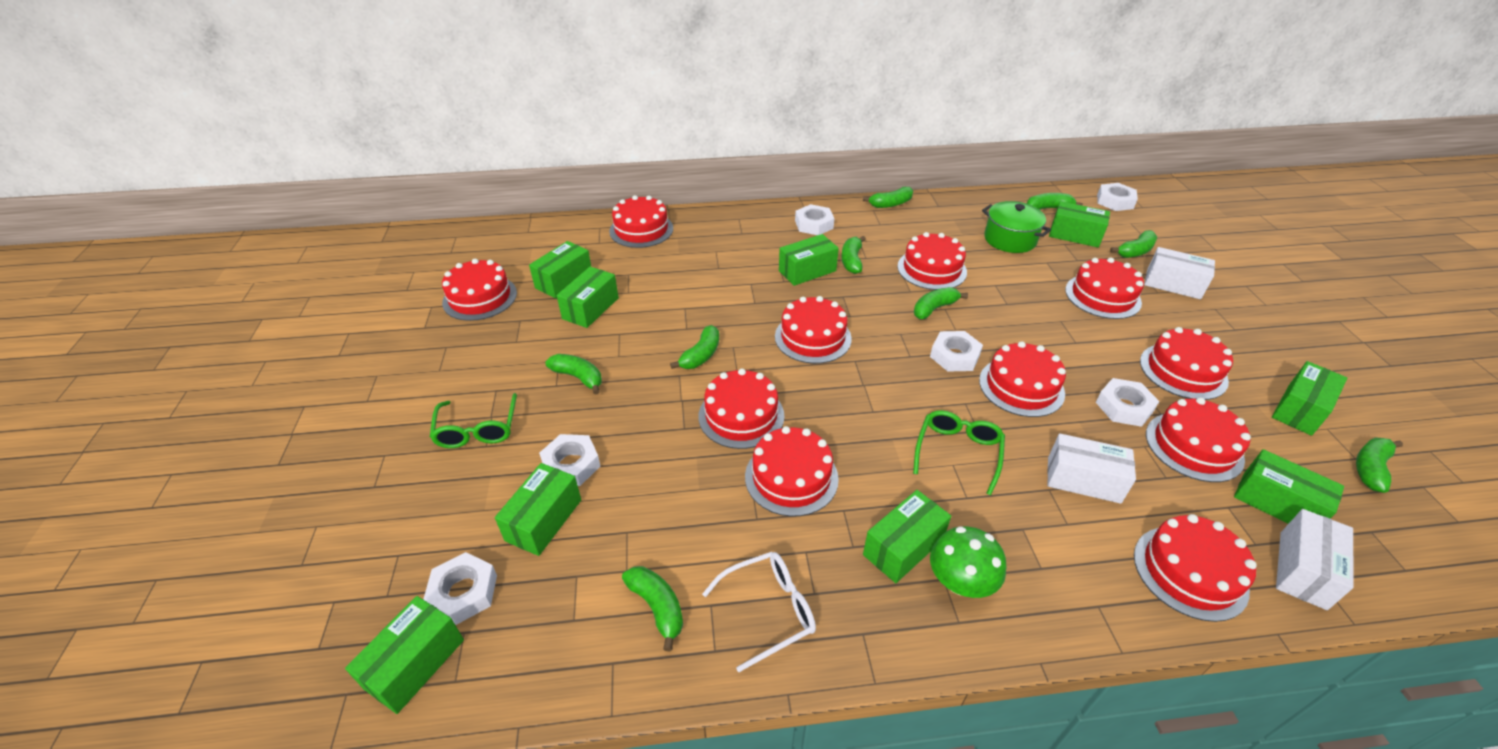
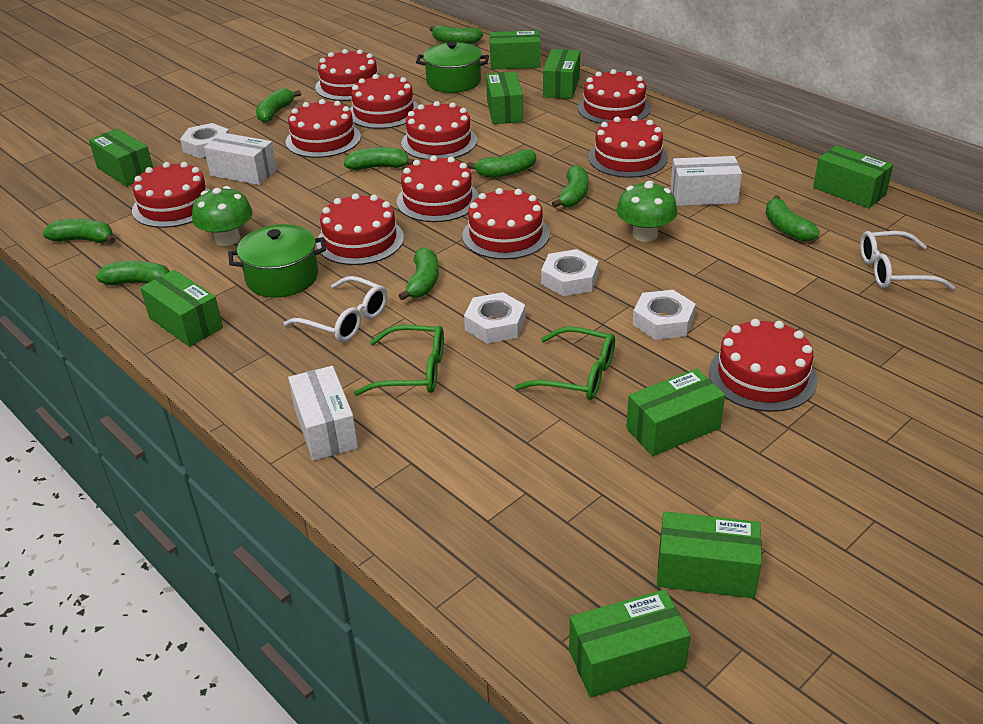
green mushroom: [930,526,1006,598] = 1 -> [192,186,253,246] [616,181,678,242] = 2
green pot: [982,201,1051,253] = 1 -> [228,224,326,298] [416,41,489,93] = 2
white glasses: [702,552,816,672] = 1 -> [284,276,387,342] [860,231,955,290] = 2
white nut: [423,552,497,625] [539,434,600,486] [795,204,834,235] [930,331,983,372] [1096,378,1159,427] [1097,183,1138,211] = 6 -> [180,123,229,158] [464,292,526,343] [541,249,599,296] [633,290,696,340] = 4

